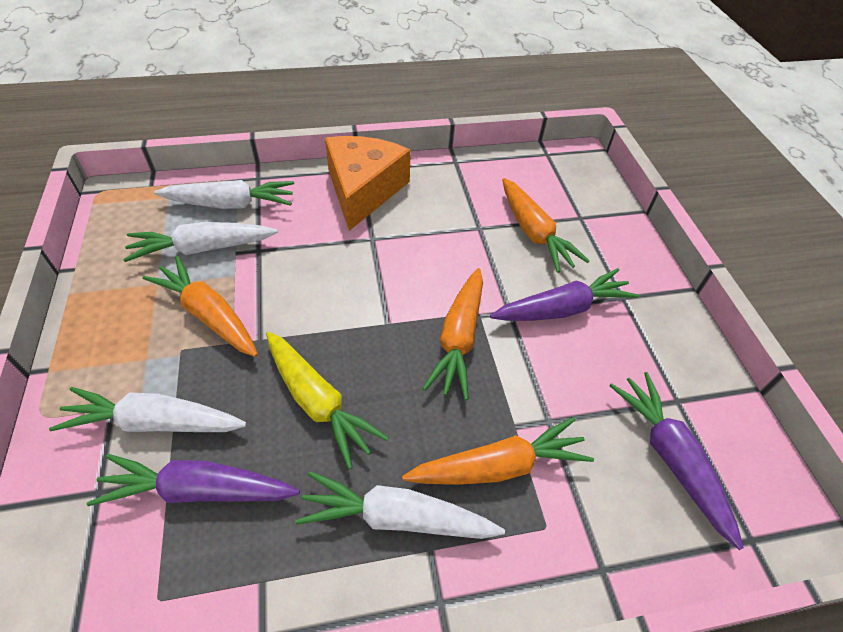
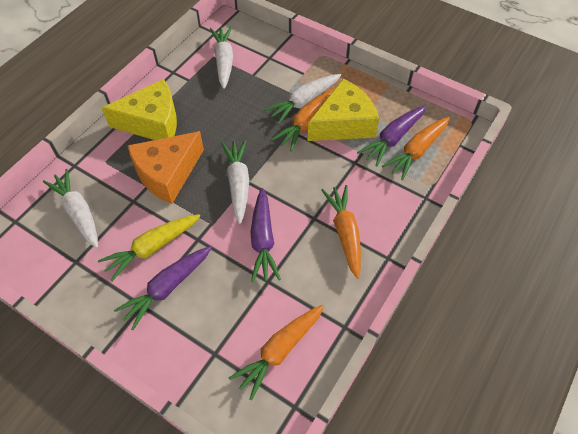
yellow cheese: none = 0 -> [102,79,177,140] [308,79,379,141] = 2

